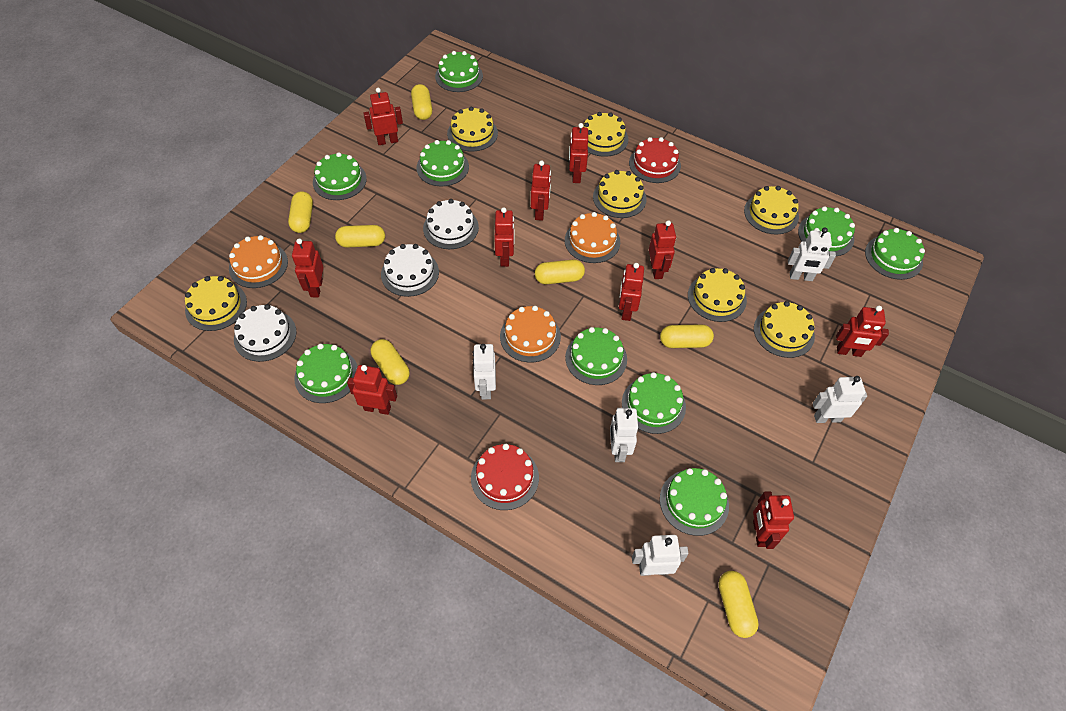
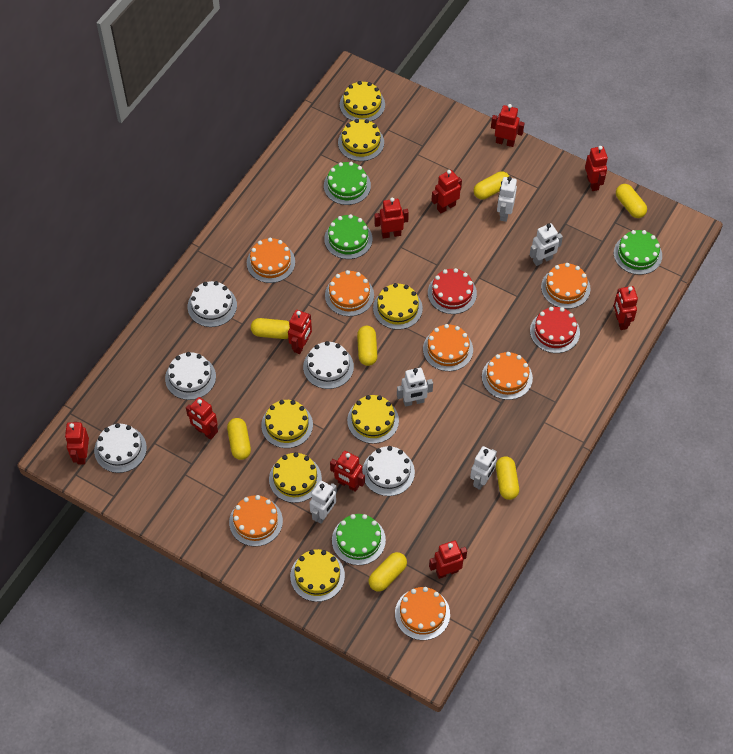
green cake: [294,344,358,403] [313,152,367,200] [417,140,469,186] [435,51,483,92] [565,327,627,385] [622,372,686,434] [660,468,729,536] [798,206,855,256] [865,228,925,280] = 9 -> [324,162,371,205] [324,214,372,259] [332,514,386,565] [614,230,662,275] = 4
orange cake: [229,235,288,288] [500,306,561,362] [565,212,620,263] = 3 -> [229,495,283,547] [247,238,295,283] [325,270,374,316] [395,587,450,640] [423,324,473,371] [482,352,533,400] [541,263,590,309] = 7
white cake: [234,304,297,362] [381,244,439,297] [423,199,479,249] = 3 -> [94,423,147,473] [165,352,216,400] [188,281,237,327] [303,341,354,389] [362,446,415,496] = 5

